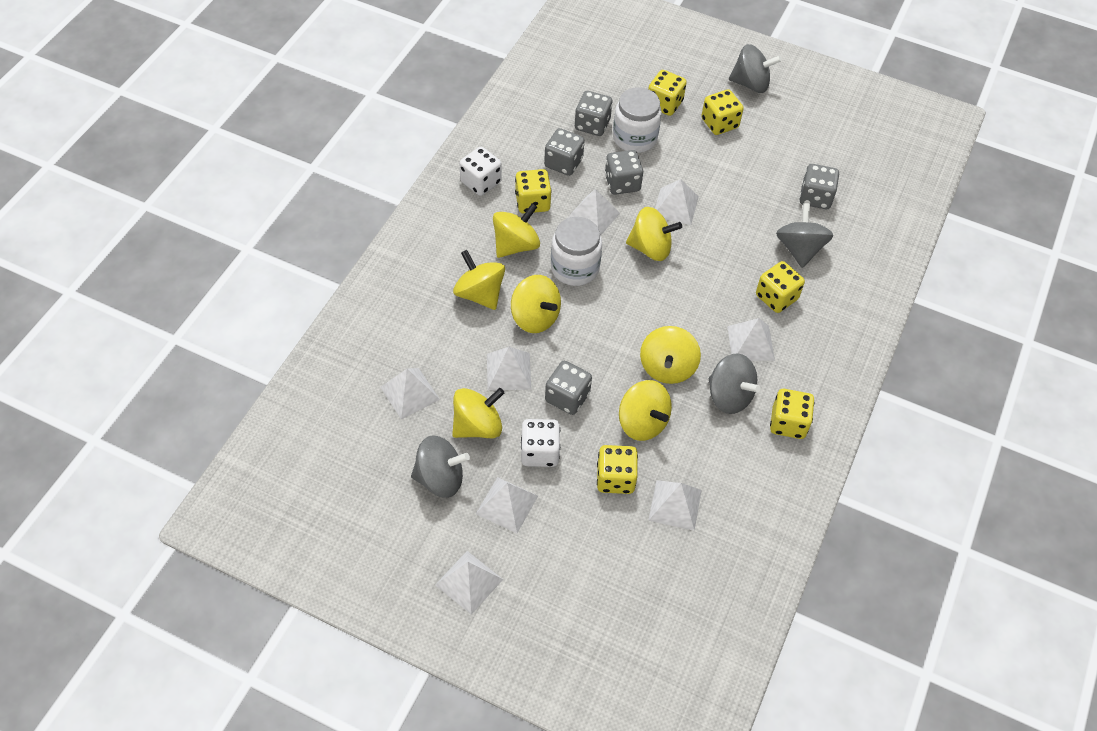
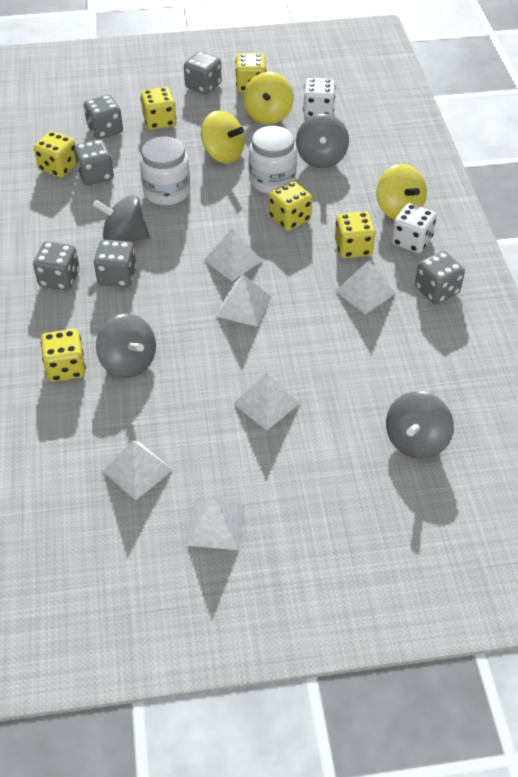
grey dice: [544,128,585,176] [545,361,592,415] [575,91,612,136] [605,150,643,195] [800,164,839,209] = 5 -> [33,241,80,290] [74,139,114,185] [84,95,123,139] [94,240,136,287] [184,51,222,94] [415,251,465,304] = 6
white pyramid: [380,368,440,419] [435,551,503,615] [476,477,538,533] [487,347,531,391] [568,189,620,236] [648,480,702,531] [655,179,699,225] [727,318,775,361] = 8 -> [102,441,173,500] [187,496,245,550] [204,228,262,281] [216,274,271,327] [233,373,300,431] [335,261,395,315] = 6
yellow spinning top: [452,388,505,438] [453,250,505,310] [493,203,540,258] [511,275,561,333] [619,380,672,441] [626,207,682,261] [640,326,701,384] = 7 -> [201,110,245,164] [243,72,294,125] [376,164,427,220] = 3

